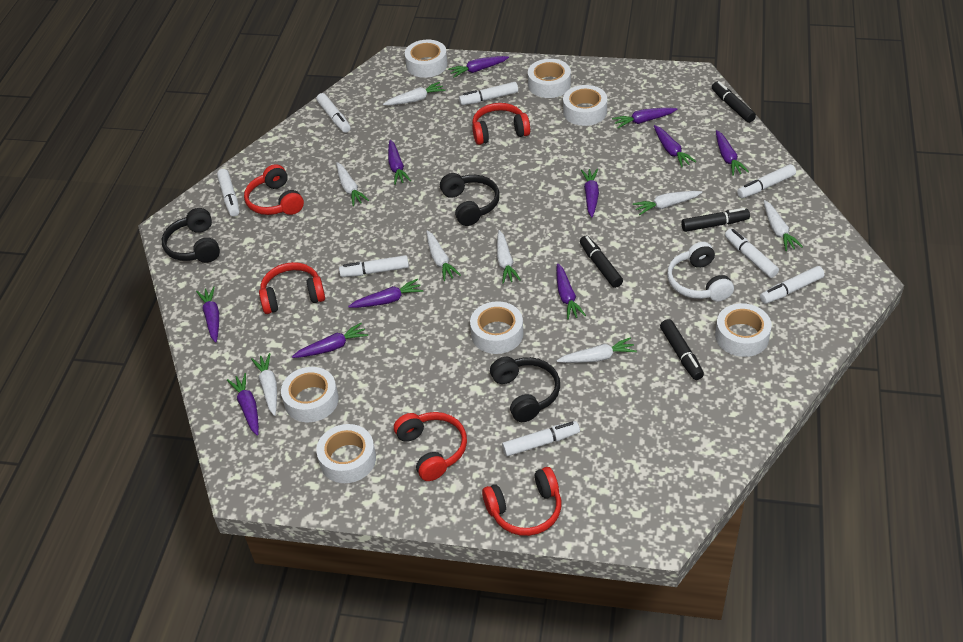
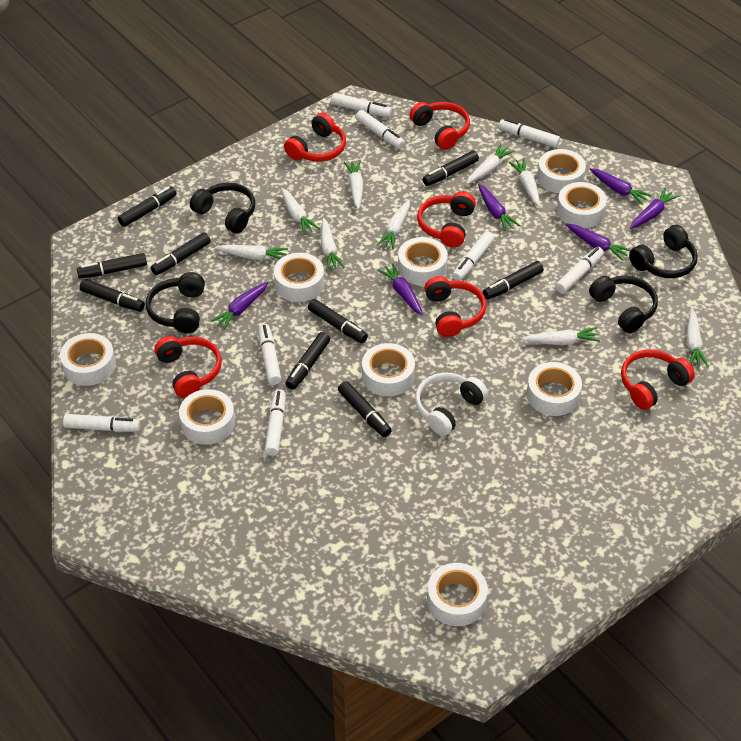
black headphones: [162,208,220,263] [440,173,500,226] [490,357,560,422] = 3 -> [146,272,205,333] [190,182,255,233] [589,275,658,333] [629,225,698,278] = 4
black marker: [580,236,623,288] [660,319,704,380] [681,208,750,232] [712,81,756,123] = 4 -> [77,253,147,278] [80,279,145,312] [118,186,176,227] [151,233,211,275] [285,332,330,390] [308,299,368,343] [338,381,392,437] [423,151,479,186] [483,261,544,300] = 9
purple carrot: [196,286,219,343] [227,373,259,436] [292,323,368,358] [348,279,423,308] [388,140,411,185] [448,56,509,78] [556,263,586,320] [581,169,599,218] [612,108,677,128] [654,125,696,167] [716,130,749,176] = 11 -> [211,282,268,330] [378,263,423,315] [478,184,520,231] [566,224,631,261] [590,168,652,205] [630,188,679,229] = 6
red headphones: [244,164,304,215] [259,262,325,314] [394,412,467,481] [472,103,530,145] [482,467,561,536] = 5 -> [154,336,221,398] [284,113,346,162] [409,102,470,150] [417,192,476,248] [424,276,486,337] [621,349,695,410] = 6
white carrot: [251,353,277,416] [336,162,369,206] [383,82,445,105] [426,230,461,281] [497,230,521,284] [556,337,637,363] [633,191,702,215] [764,200,803,251] = 8 -> [215,245,288,260] [281,188,320,235] [321,218,345,271] [344,160,363,209] [377,200,410,250] [466,144,514,184] [509,159,540,207] [522,327,600,345] [686,309,709,368] = 9
white tape: [281,367,339,422] [316,424,376,483] [405,40,448,78] [470,301,523,354] [528,59,571,98] [563,85,607,126] [715,303,772,357] = 7 -> [60,333,116,386] [179,389,235,445] [274,253,324,302] [362,343,415,396] [398,237,448,286] [427,563,488,626] [527,362,582,416] [537,149,586,193] [557,182,607,228] = 9

